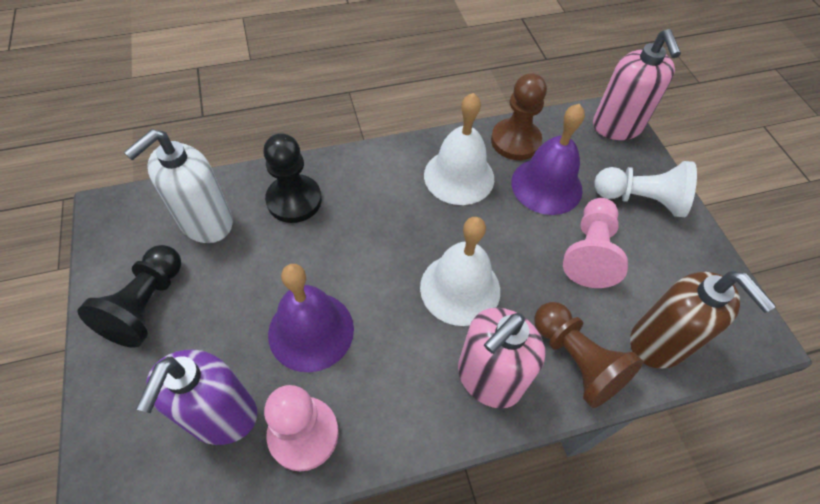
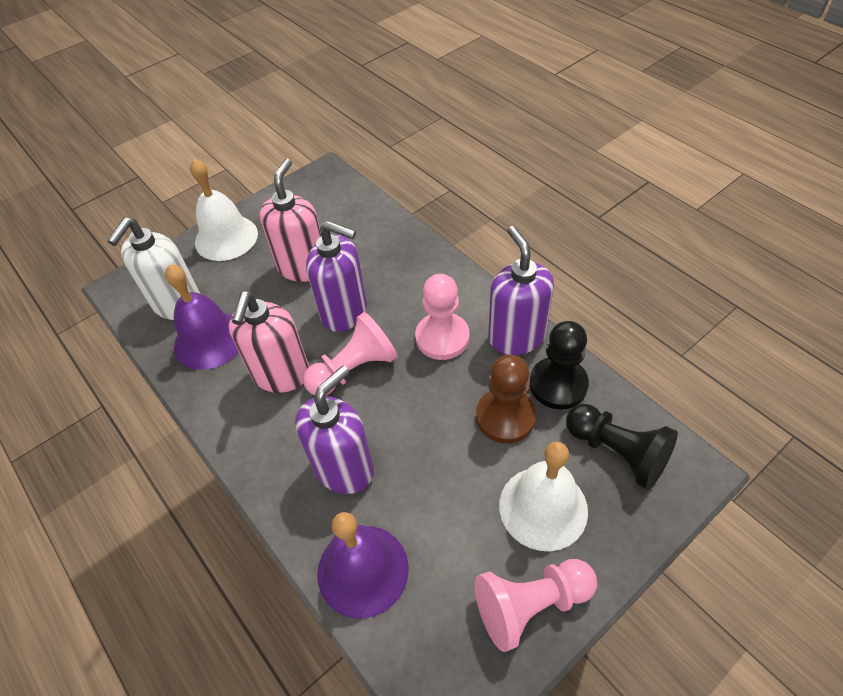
brown pawn: [491,73,547,160] [534,302,643,408] = 2 -> [476,355,536,443] = 1
brown soap dispenser: [630,271,776,368] = 1 -> none = 0
pink pawn: [264,385,339,471] [563,198,628,288] = 2 -> [303,312,398,395] [415,274,469,360] [474,559,597,652] = 3
purple soap dispenser: [136,350,257,445] = 1 -> [295,365,374,494] [306,221,367,332] [488,226,554,355] = 3
white pawn: [594,161,697,217] = 1 -> none = 0

